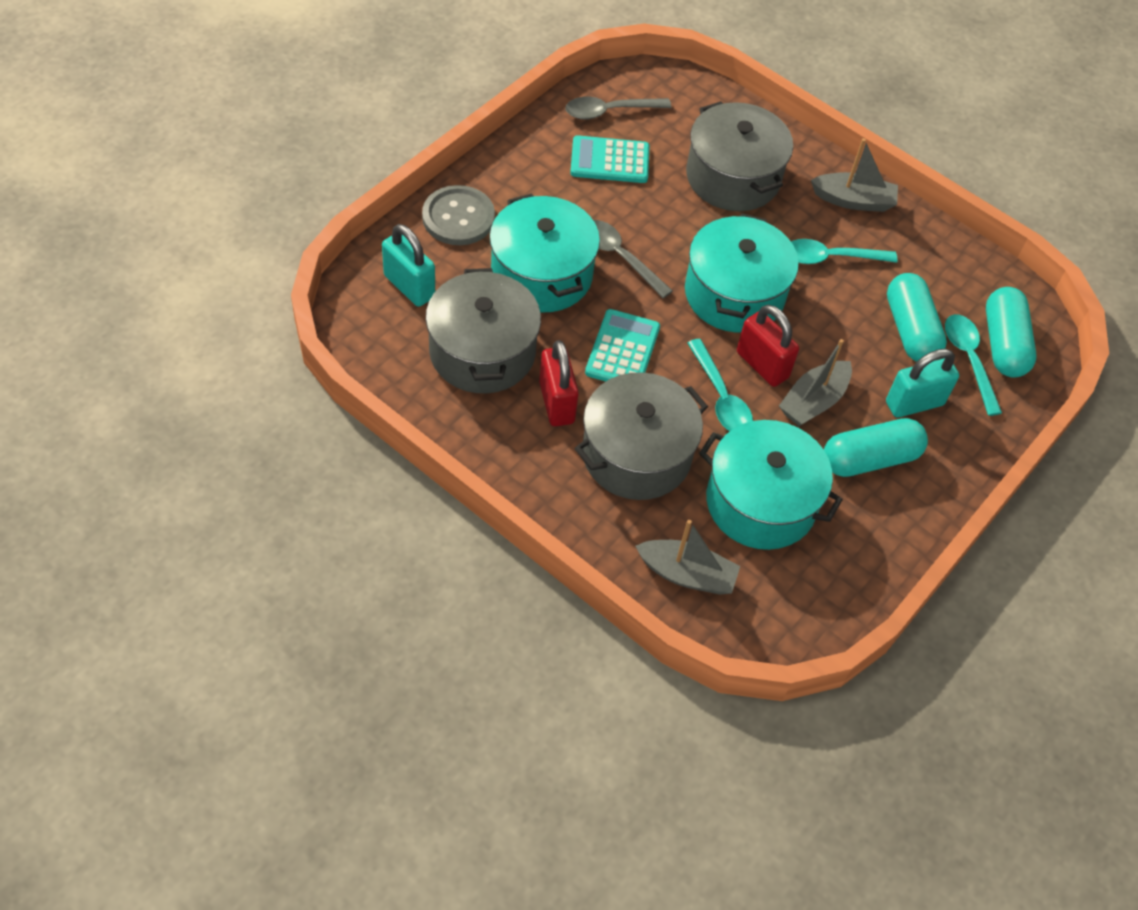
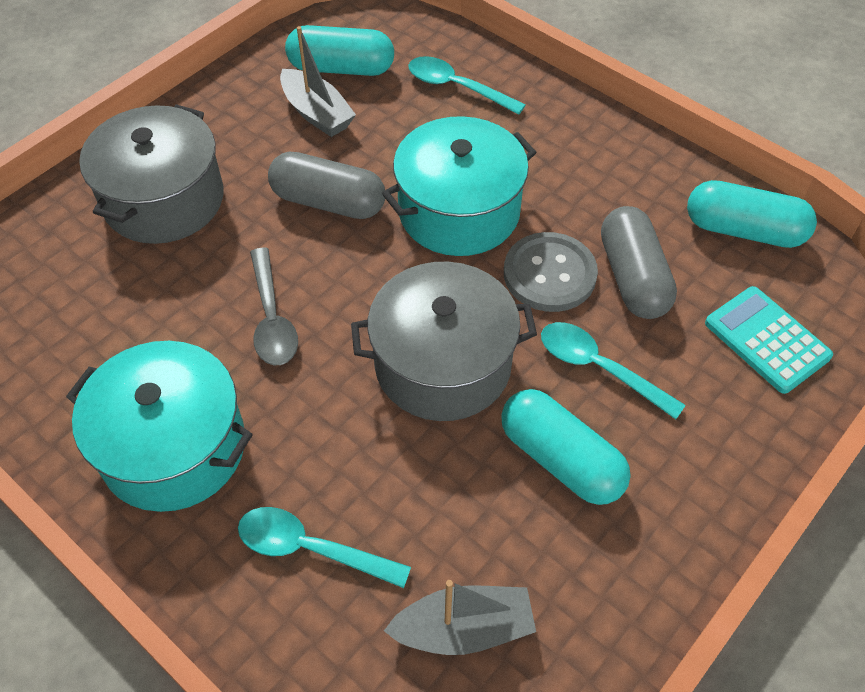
grey boat: [635,520,740,595] [779,339,852,426] [811,138,898,212] = 3 -> [280,26,356,137] [384,580,536,655] = 2
grey capsule: none = 0 -> [268,152,385,219] [601,206,677,319] = 2
grey pot: [426,268,541,394] [575,372,708,500] [686,101,793,211] = 3 -> [79,104,224,244] [351,262,537,421] = 2
grey spoon: [566,96,671,119] [593,220,673,298] = 2 -> [250,248,298,365] = 1
red padlock: [539,340,579,426] [737,305,799,387] = 2 -> none = 0
turquoise calculator: [570,135,650,183] [585,309,660,382] = 2 -> [705,286,833,394] = 1
turquoise padlock: [382,224,435,307] [886,349,959,418] = 2 -> none = 0
turquoise pot: [489,193,600,312] [685,213,799,333] [699,420,843,550] = 3 -> [66,341,253,512] [382,116,536,256] = 2

